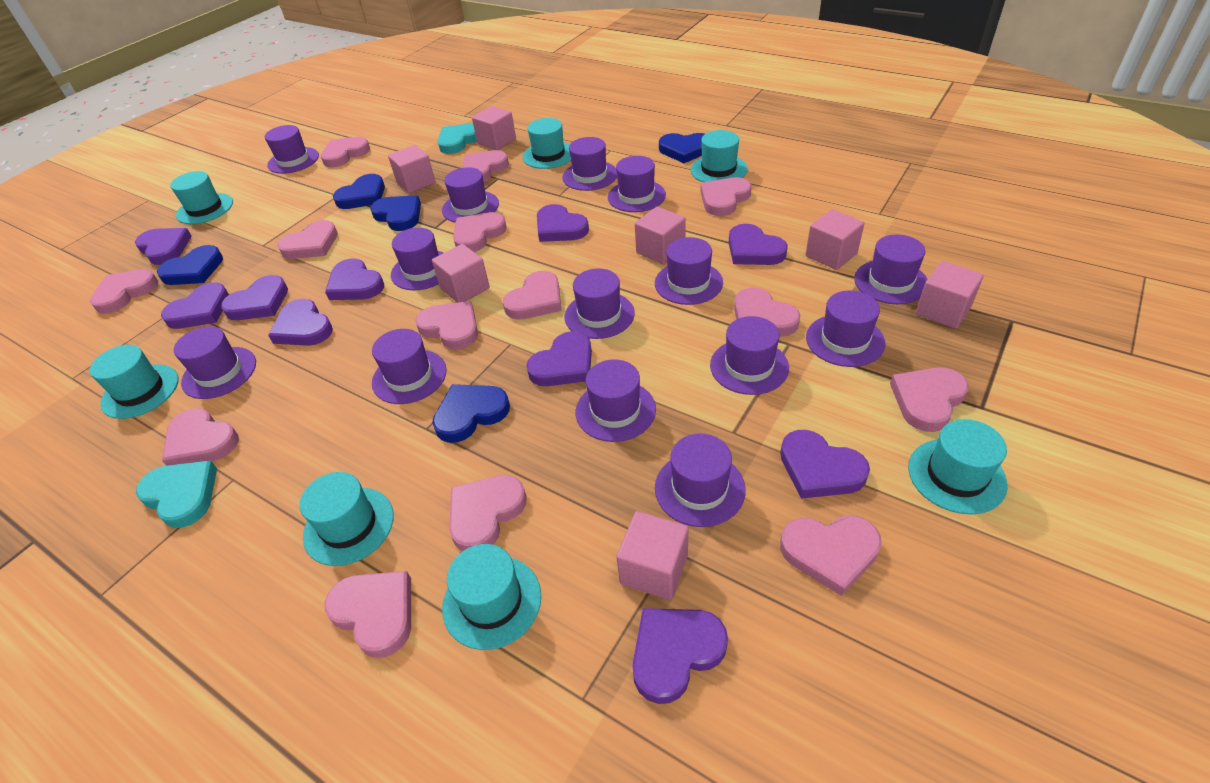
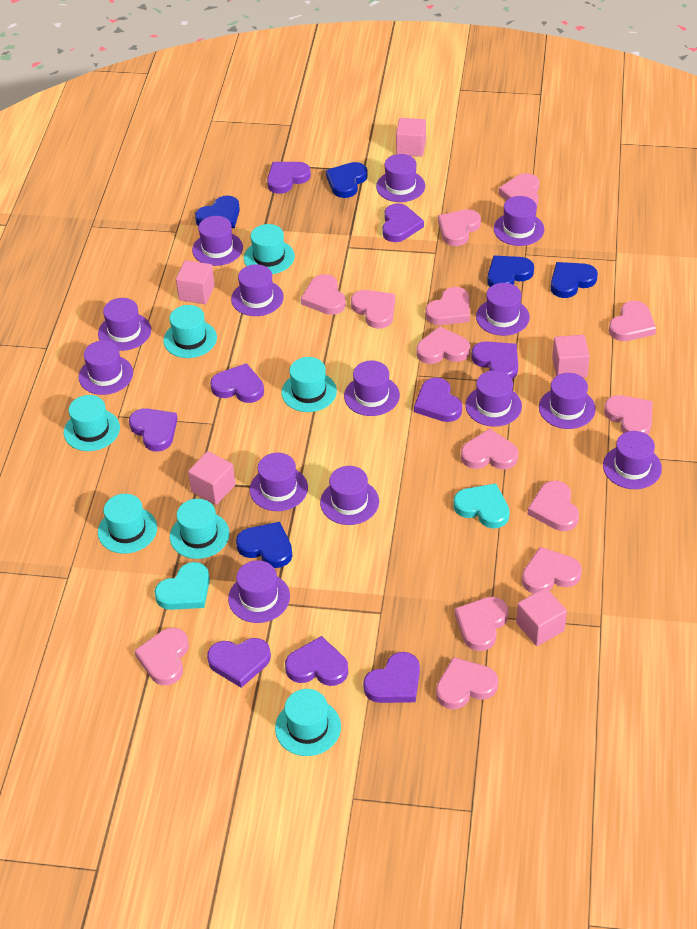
pink cube: [388,145,436,193] [432,244,490,303] [472,106,516,150] [616,511,688,600] [635,207,686,265] [806,209,864,270] [916,261,984,328] = 7 -> [176,260,215,304] [188,451,236,505] [396,118,426,157] [516,587,567,646] [552,335,590,377] = 5
purple heart: [135,228,192,265] [161,282,229,329] [221,275,288,320] [268,299,333,346] [325,259,384,300] [526,331,592,386] [537,204,589,242] [632,608,728,704] [729,224,788,265] [780,430,870,499] = 10 -> [129,408,177,452] [207,638,271,688] [210,363,264,403] [267,162,311,194] [285,636,348,686] [363,652,420,703] [382,203,424,242] [414,378,462,422] [471,341,518,379] = 9

